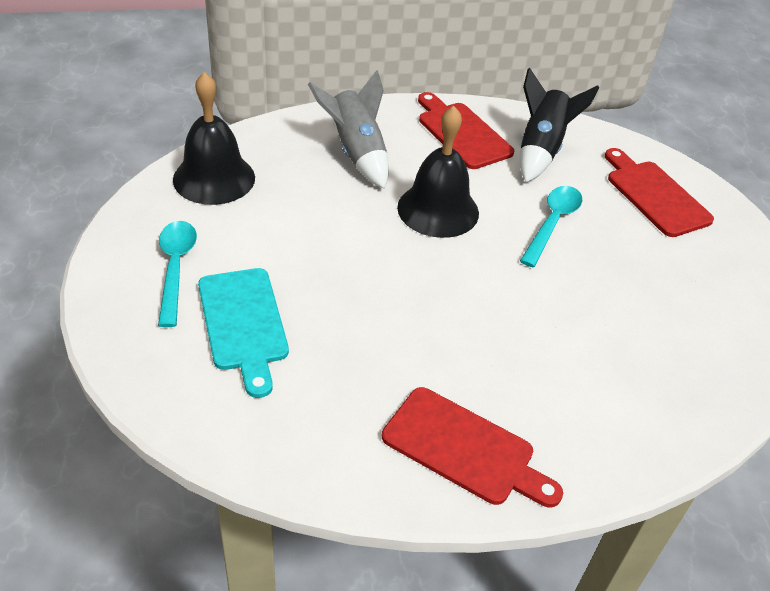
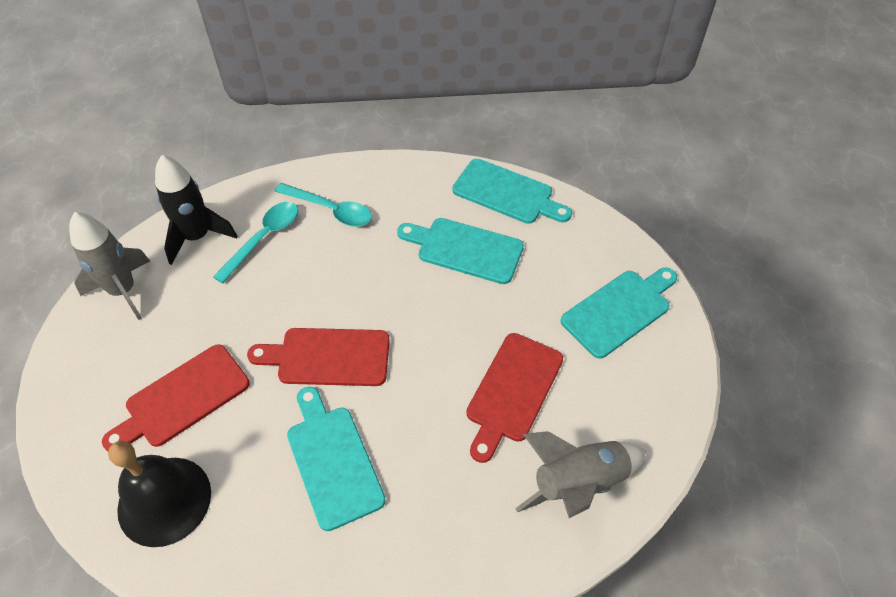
black bell: [173,72,255,205] [397,106,479,238] = 2 -> [108,441,211,547] = 1
grey rocket: [308,70,389,189] = 1 -> [69,212,150,320] [515,431,646,518] = 2
turquoise cutting board: [198,268,289,398] = 1 -> [287,387,386,531] [397,218,524,284] [452,159,572,224] [561,268,677,359] = 4

